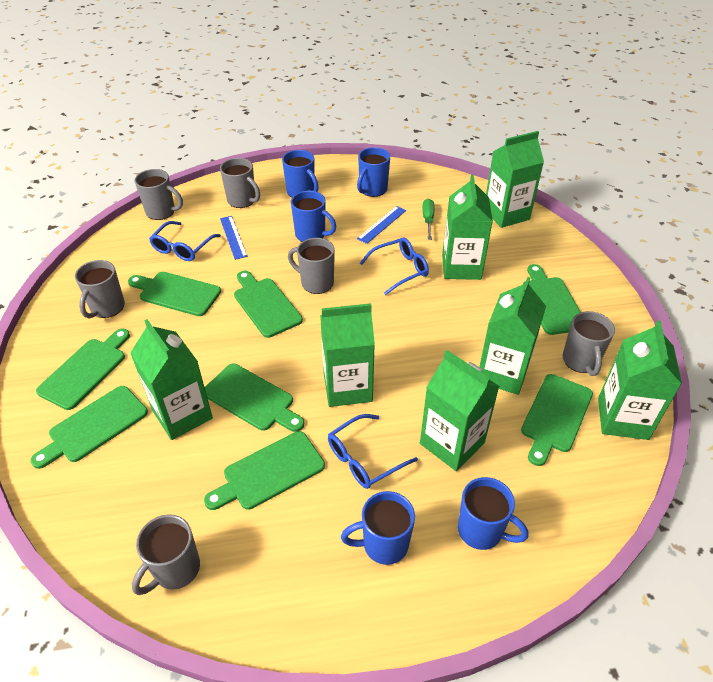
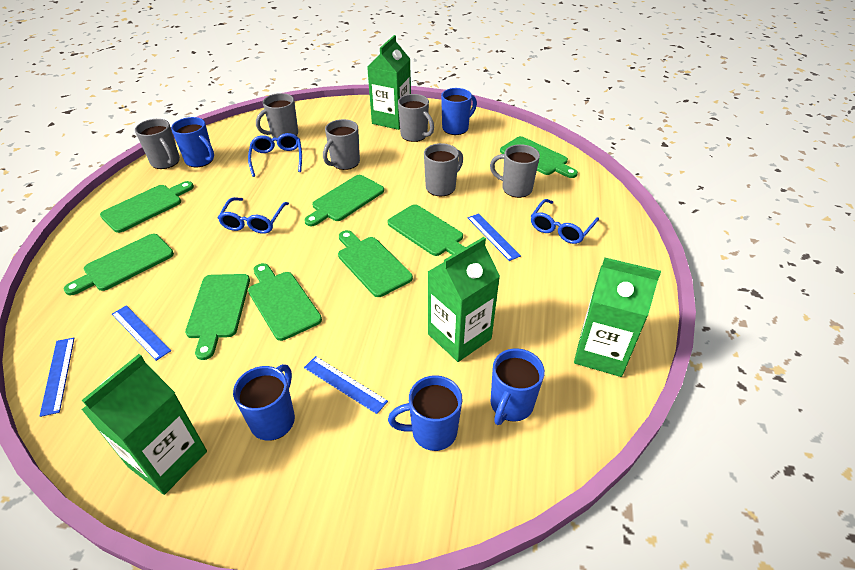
blue ruler: [220,216,248,260] [357,206,406,244] = 2 -> [40,338,74,417] [112,305,171,361] [304,356,388,414] [468,213,521,261] = 4
green carton: [130,319,213,440] [320,303,375,407] [420,350,500,471] [442,175,493,280] [479,277,546,395] [486,131,544,228] [598,320,682,440] = 7 -> [81,354,207,495] [367,35,411,130] [428,237,500,362] [574,257,661,377] = 4
green screwdriver: [423,199,434,240] = 1 -> none = 0

